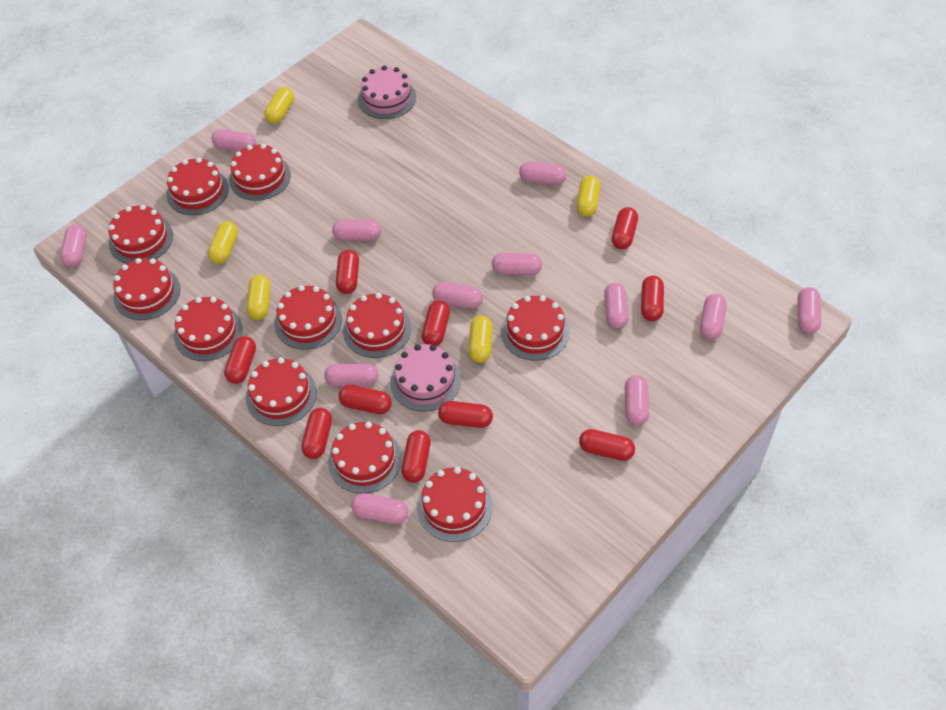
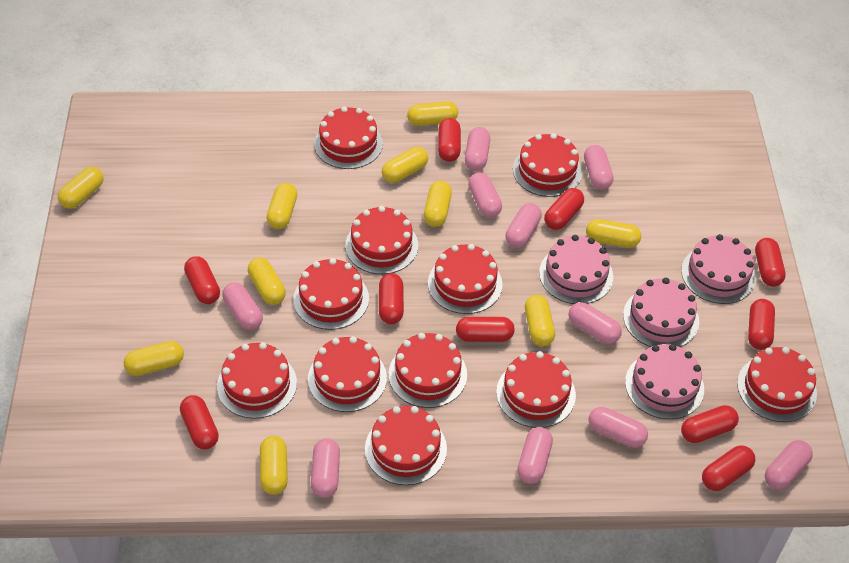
pink cake: [358,65,416,119] [390,344,461,412] = 2 -> [539,235,613,304] [623,278,699,347] [625,344,704,419] [681,234,756,304] = 4
pink capsule: [60,224,87,267] [212,129,256,152] [325,363,378,387] [332,220,381,241] [351,493,408,524] [432,282,483,309] [492,253,542,275] [519,162,567,185] [604,283,629,329] [625,375,649,426] [700,294,727,340] [797,287,821,334] = 12 -> [222,282,263,330] [311,438,340,498] [465,127,490,171] [468,172,502,218] [505,203,542,248] [517,427,553,484] [568,302,622,344] [584,145,614,190] [588,407,648,448] [765,440,813,490] = 10
yellow capsule: [208,221,238,264] [246,275,271,320] [264,87,294,124] [468,315,493,363] [577,176,600,217] = 5 -> [58,167,104,209] [124,341,184,376] [248,258,286,305] [260,436,288,495] [266,183,297,229] [382,147,428,183] [407,101,458,126] [424,181,452,227] [525,295,555,346] [586,219,641,248] = 10

